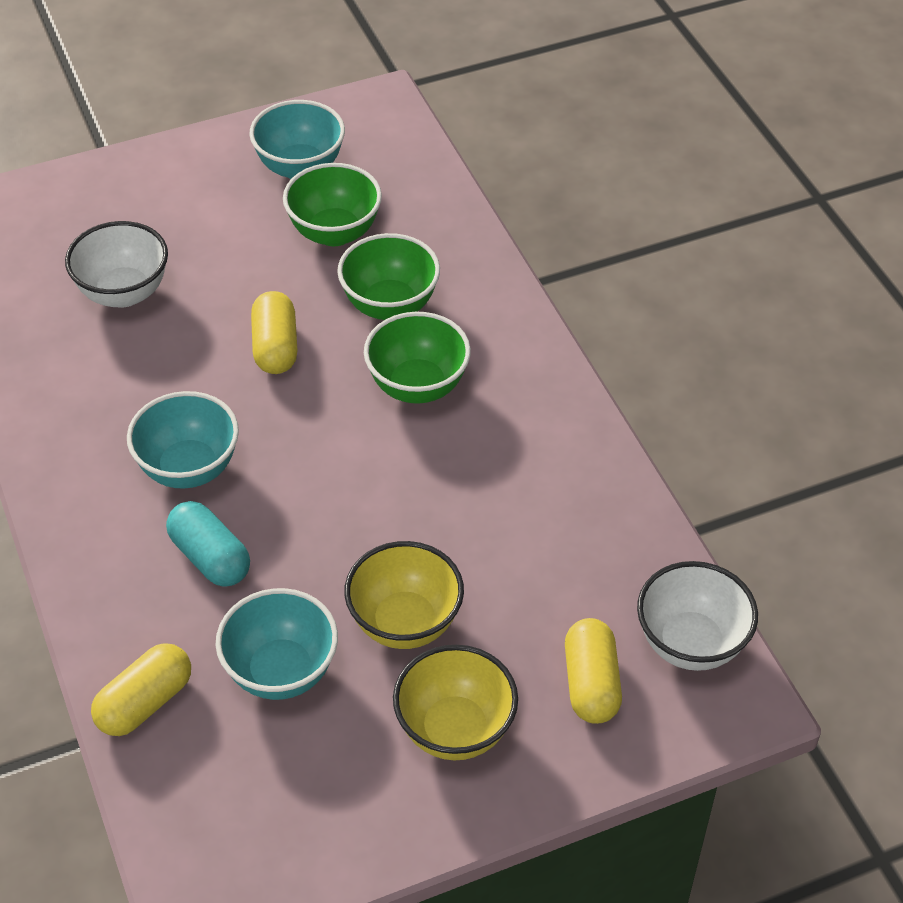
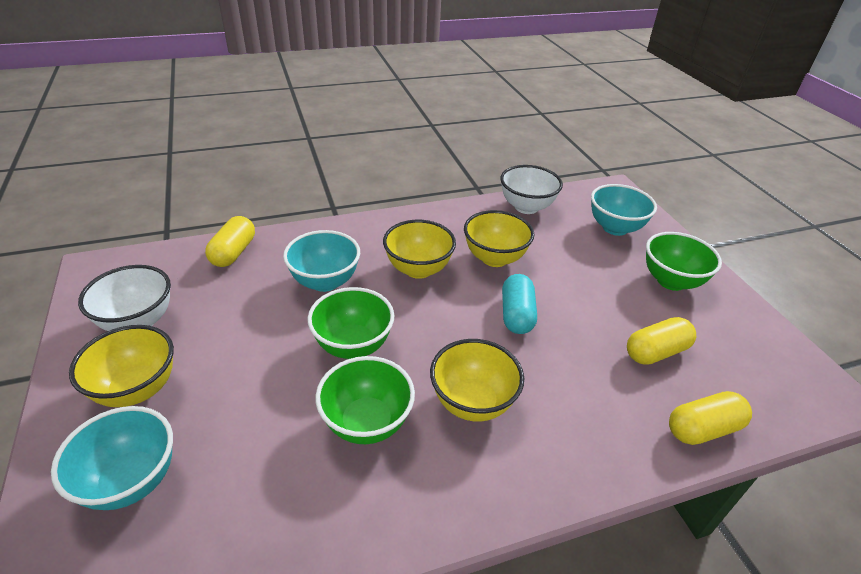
yellow bowl: [344,541,464,649] [393,645,518,760] = 2 -> [69,325,174,407] [383,220,456,279] [430,339,524,422] [464,210,534,267] = 4

